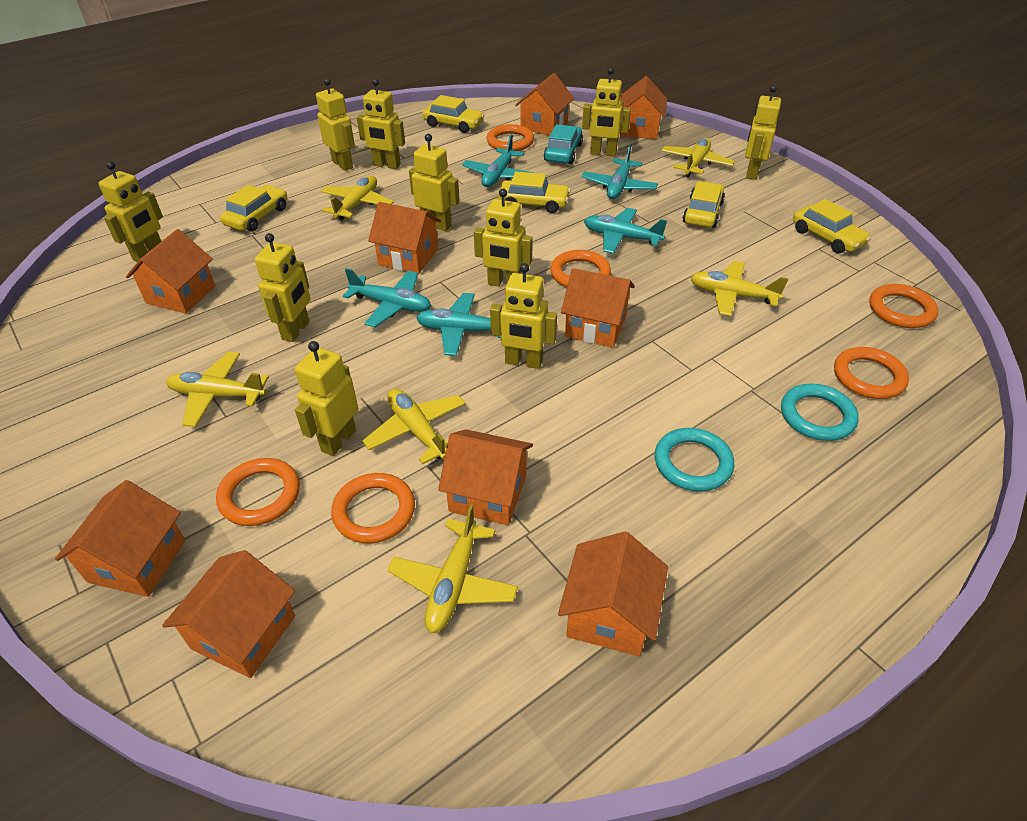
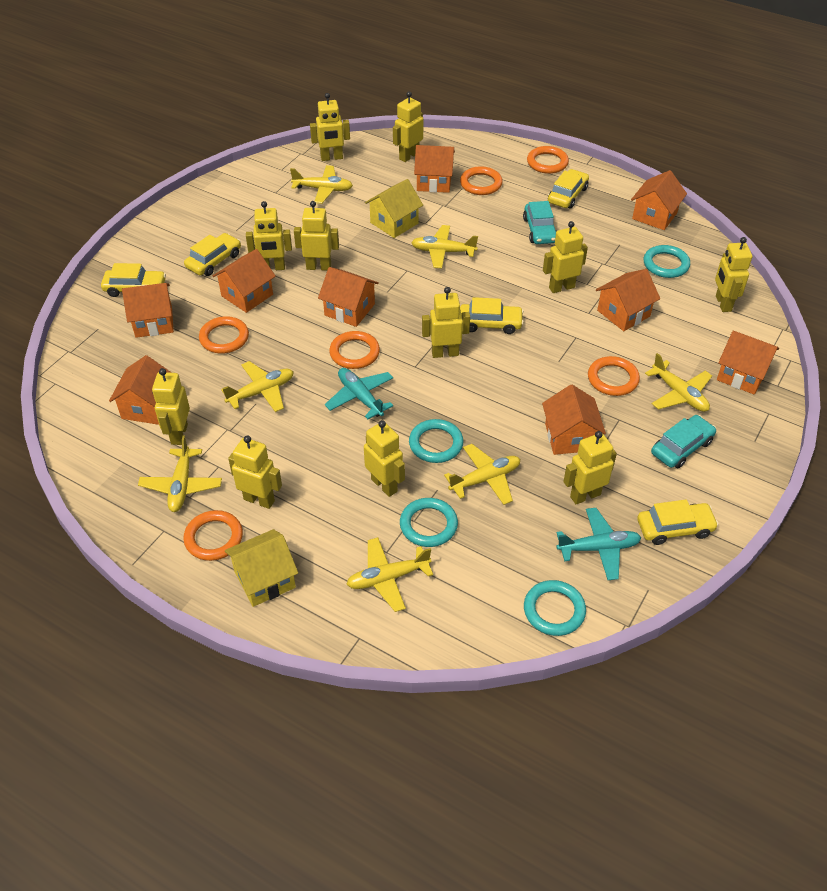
turquoise car: [544,124,583,164] = 1 -> [523,201,557,244] [651,415,716,468] = 2
turquoise plane: [343,268,431,327] [416,293,501,356] [462,135,533,187] [581,145,658,199] [584,208,667,254] = 5 -> [325,368,393,419] [556,508,641,580] = 2
turquoise ring: [654,428,734,491] [781,384,859,441] = 2 -> [400,498,458,547] [409,419,463,463] [524,580,586,636] [644,245,690,278] = 4
yellow house: none = 0 -> [225,529,298,607] [365,179,423,238] = 2
yellow plane: [166,352,269,427] [321,176,394,221] [362,388,466,464] [387,504,518,633] [661,138,735,177] [690,261,788,316] = 6 -> [138,436,222,512] [221,361,294,412] [290,165,353,204] [346,537,433,612] [411,225,478,269] [444,444,520,505] [645,353,712,412] = 7
yellow robot: [98,161,163,262] [255,233,311,342] [295,341,358,456] [316,78,355,171] [357,79,405,169] [409,134,460,231] [474,189,533,287] [490,263,557,369] [582,67,631,156] [745,85,781,180] = 10 -> [152,368,190,445] [228,435,282,509] [246,201,292,270] [294,201,339,271] [310,93,350,161] [364,420,405,497] [393,91,423,162] [422,287,470,358] [543,221,588,293] [563,431,617,504] [715,237,752,312] = 11

